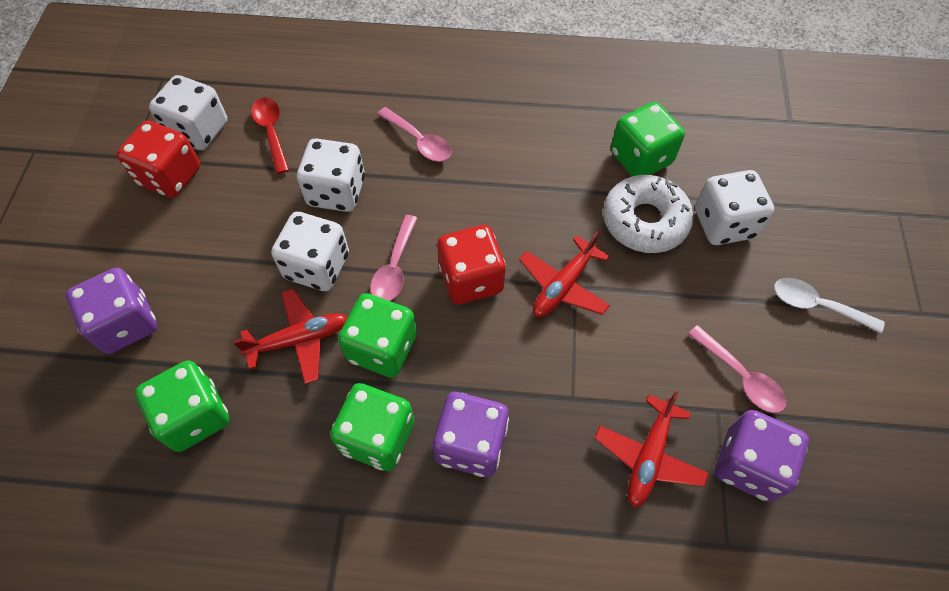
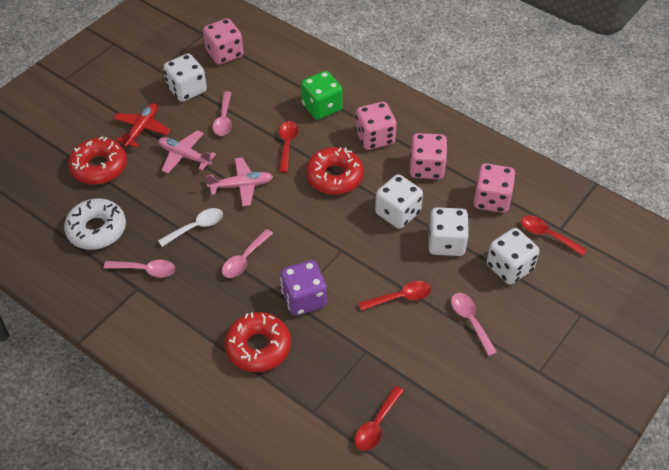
green dice: [135,360,230,452] [330,383,414,471] [338,293,417,378] [611,102,685,176] = 4 -> [301,71,343,120] = 1
pink dice: none = 0 -> [203,18,244,65] [355,102,397,150] [410,133,447,179] [473,163,516,213] = 4
pink plane: none = 0 -> [158,130,216,173] [206,158,273,207] = 2
pink spoon: [370,215,417,301] [377,107,452,162] [688,325,787,413] = 3 -> [104,260,175,277] [213,91,232,136] [222,229,273,278] [451,293,497,356] = 4
purple dice: [66,268,157,354] [433,392,509,477] [715,410,809,502] = 3 -> [280,260,327,316] = 1
red dice: [117,121,200,198] [437,225,506,305] = 2 -> none = 0
red donut: none = 0 -> [68,136,127,185] [225,312,291,372] [306,147,364,195] = 3
red plane: [233,289,347,384] [519,231,610,317] [594,391,709,507] = 3 -> [113,103,170,148] = 1
red spoon: [251,97,289,174] = 1 -> [279,121,298,173] [354,386,404,451] [359,281,431,311] [521,216,587,256] = 4

